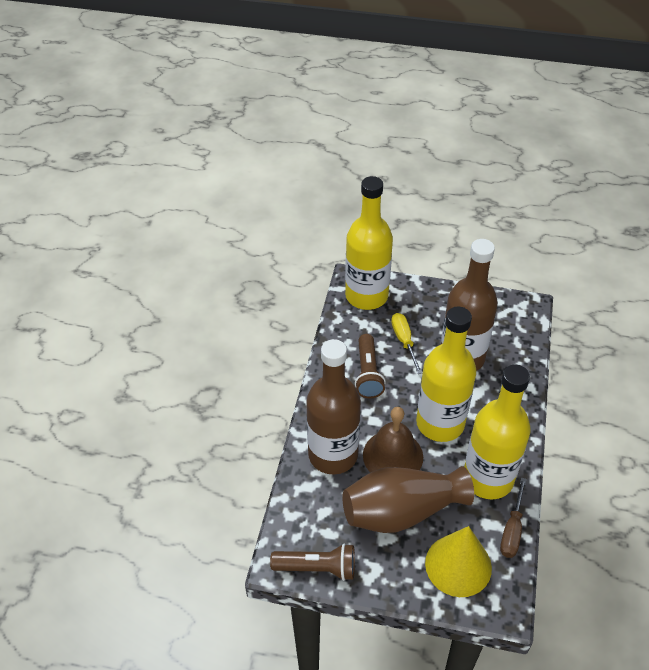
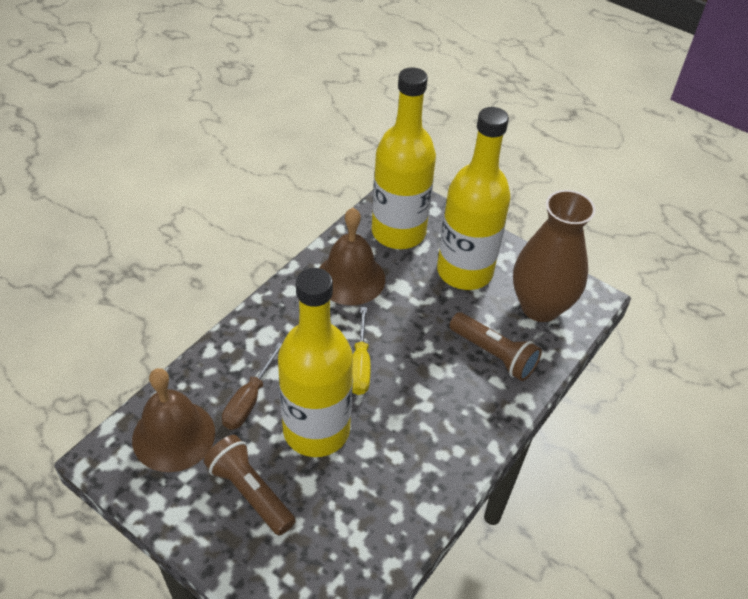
brown bell: [363,407,423,473] = 1 -> [132,368,215,472] [319,208,385,305] = 2
brown bottle: [306,339,361,474] [441,239,498,371] = 2 -> none = 0
yellow cone: [425,526,492,597] = 1 -> none = 0

